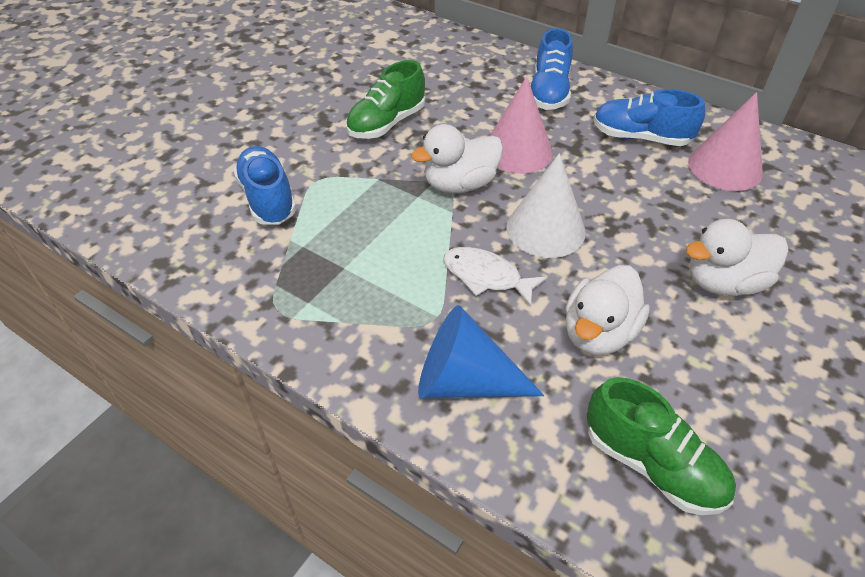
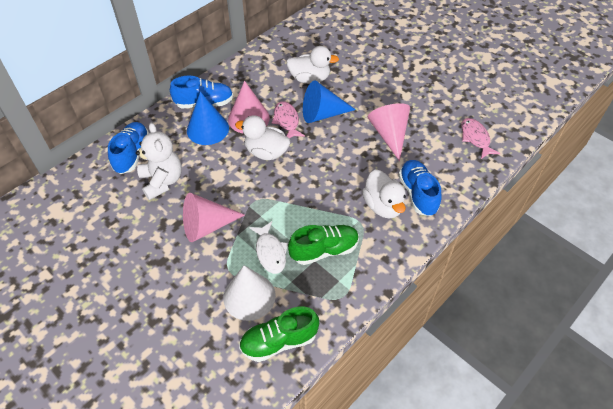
blue cone: [418,305,544,398] = 1 -> [187,92,229,145] [303,81,356,123] = 2
pink cone: [490,77,553,174] [688,92,763,191] = 2 -> [183,193,245,242] [228,81,270,134] [368,103,410,161] = 3
pink fish: none = 0 -> [271,101,305,138] [461,118,501,159] = 2
white teddy bear: none = 0 -> [136,122,182,200] = 1

